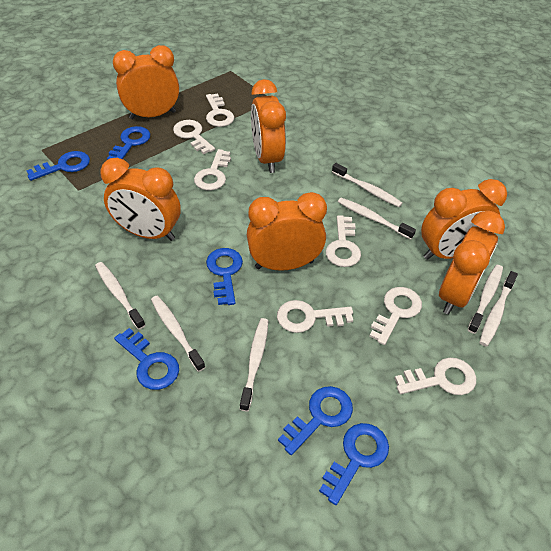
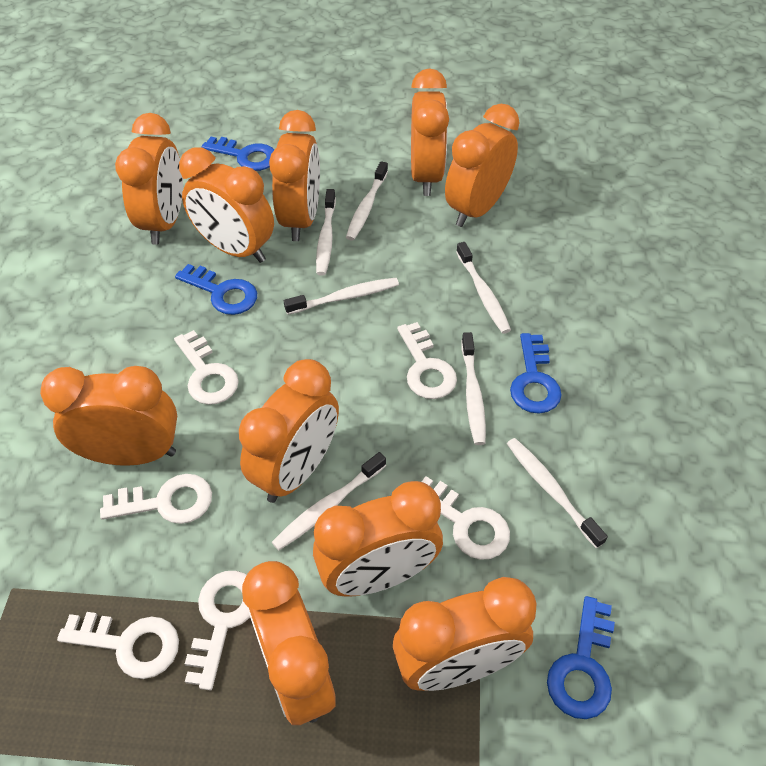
blue key: [27,151,90,181] [107,126,150,160] [114,328,179,390] [206,248,243,305] [278,386,353,455] [319,423,389,505] = 6 -> [175,264,257,315] [202,137,274,171] [510,333,562,414] [547,596,615,719] = 4
orange clock: [100,158,181,241] [113,45,179,119] [247,192,327,271] [251,79,286,173] [421,179,507,260] [439,210,505,314] = 6 -> [40,366,177,466] [115,113,183,245] [179,147,274,263] [239,359,339,503] [242,561,336,725] [269,110,320,241] [313,481,443,597] [393,577,537,691] [411,68,449,196] [445,104,520,227] = 10
white key: [173,120,215,154] [194,149,231,190] [206,93,234,127] [277,300,353,333] [326,215,361,267] [369,287,422,345] [395,358,476,395] = 7 -> [57,612,179,679] [100,474,212,524] [174,330,239,405] [185,571,250,690] [397,322,457,399] [421,477,510,560] = 6

